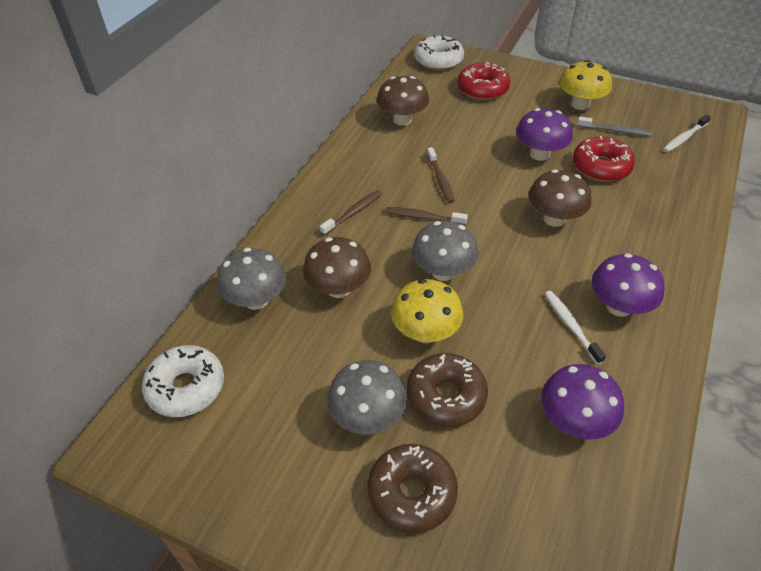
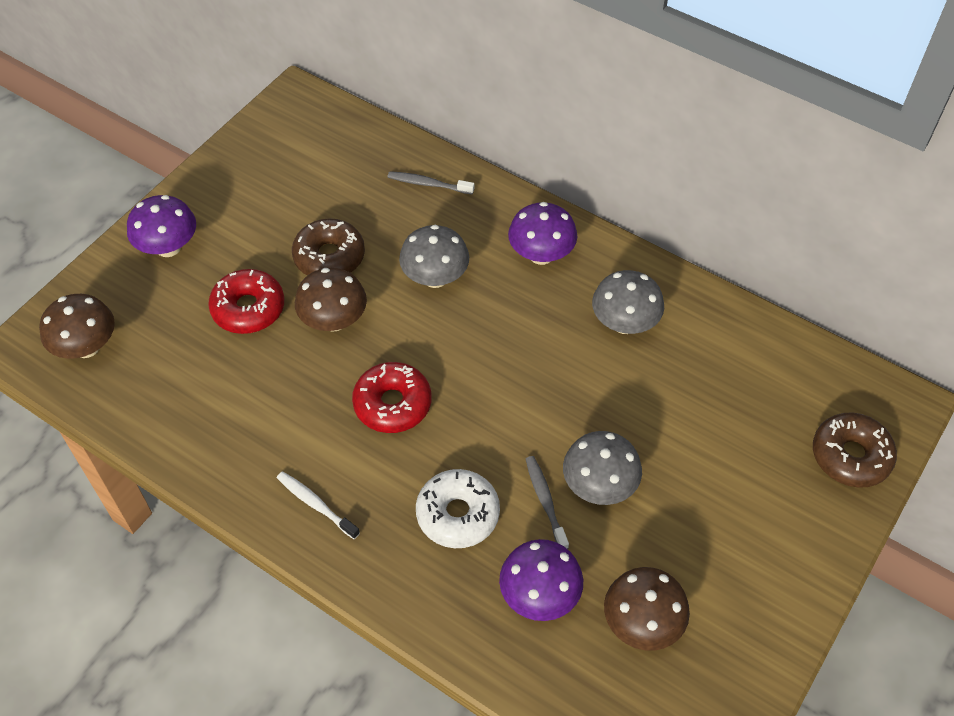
brown toothbrush: [320,190,382,236] [385,207,468,225] [427,147,454,203] = 3 -> none = 0
grey toothbrush: [577,117,652,136] = 1 -> [388,171,474,195] [526,456,569,549] = 2
white donut: [142,345,224,417] [414,35,464,71] = 2 -> [416,469,500,548] = 1
white toothbrush: [545,291,606,364] [663,114,711,152] = 2 -> [277,471,360,539] = 1
yellow mushroom: [391,279,463,343] [559,60,612,110] = 2 -> none = 0

